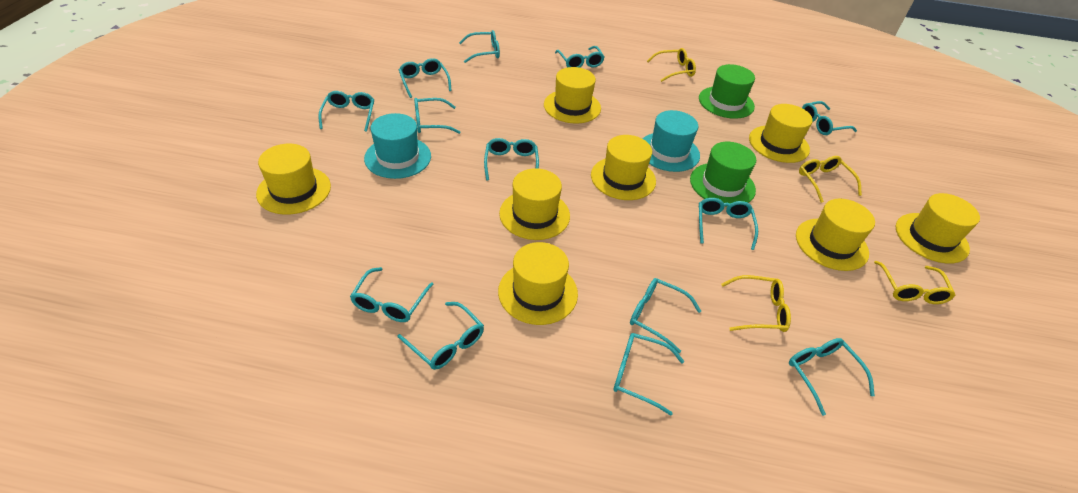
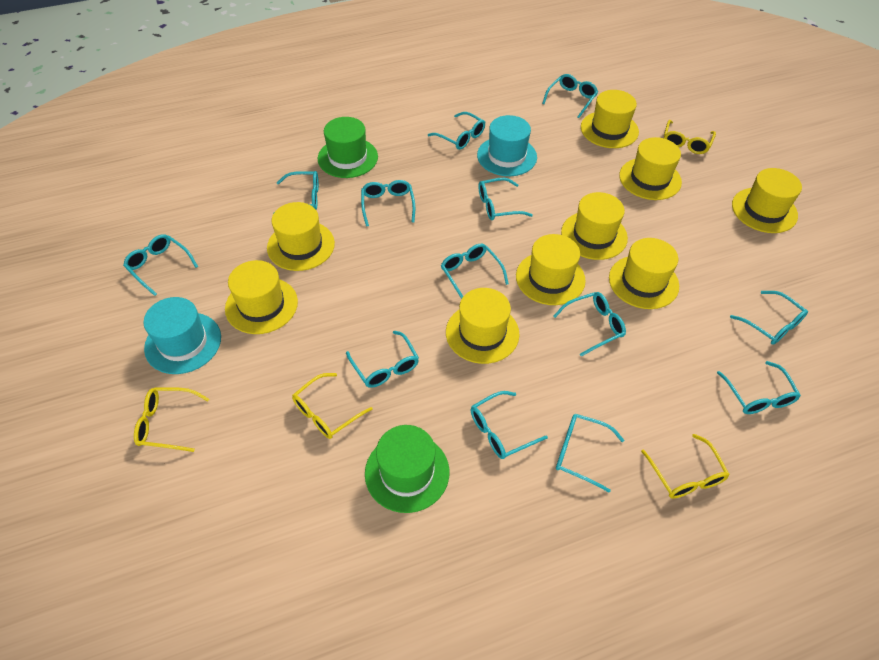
yellow hat: [256,144,331,215] [498,242,578,325] [499,168,570,240] [544,67,601,124] [591,135,656,200] [749,104,813,163] [796,199,875,271] [896,193,980,264] = 8 -> [225,260,298,334] [267,202,335,271] [446,288,520,364] [516,234,586,305] [561,192,628,260] [581,90,639,148] [609,238,679,309] [619,137,682,200] [732,168,802,233] = 9

